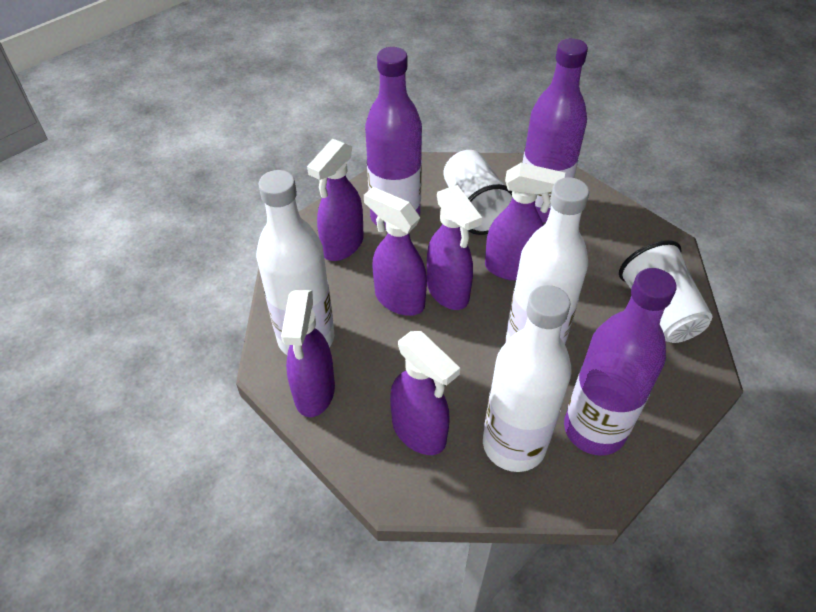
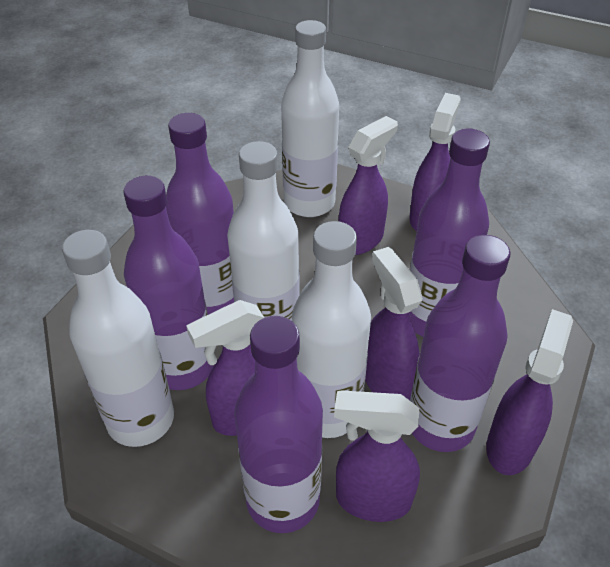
purple bottle: [365,47,422,230] [522,38,588,222] [564,268,677,455] = 3 -> [123,176,214,390] [166,113,234,315] [234,316,323,533] [409,129,490,337] [410,235,510,452] = 5
white bottle: [256,170,334,355] [483,285,572,472] [506,177,589,344] = 3 -> [62,230,174,447] [227,141,300,321] [281,20,339,217] [292,221,371,438] = 4
white cup: [444,150,512,235] [619,240,713,343] = 2 -> none = 0

